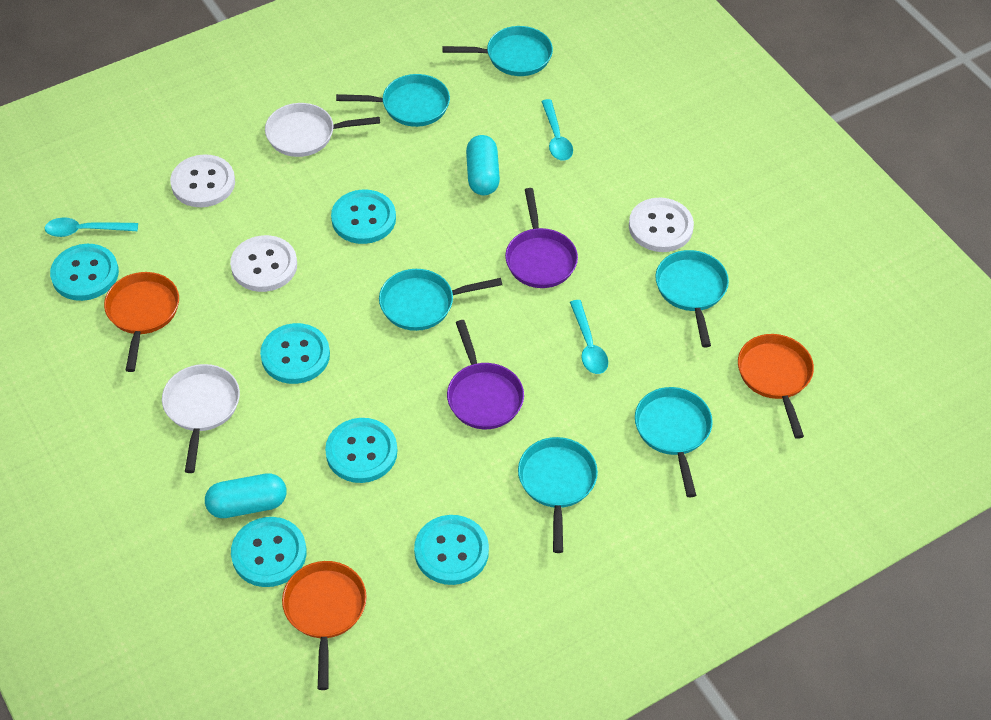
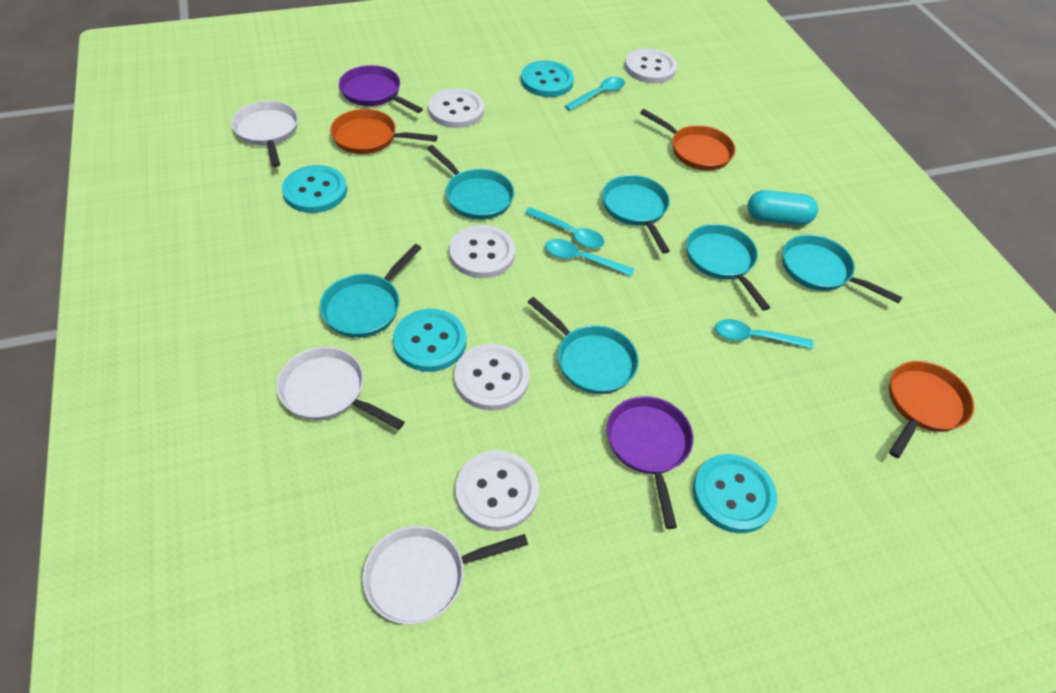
turquoise button: [50,244,119,301] [231,517,306,587] [260,323,330,384] [325,418,397,483] [331,189,396,244] [414,515,489,585] = 6 -> [282,165,347,213] [393,309,466,372] [521,60,574,97] [693,454,777,533] = 4
turquoise capsule: [205,473,287,518] [466,135,500,196] = 2 -> [747,190,818,225] = 1
turquoise spoon: [45,217,138,237] [541,99,573,161] [570,300,608,374] = 3 -> [525,207,604,249] [545,239,634,277] [565,77,625,111] [715,319,813,349] = 4
white button: [170,154,235,207] [230,235,297,292] [629,198,694,252] = 3 -> [428,88,484,128] [449,225,515,278] [454,344,529,411] [455,450,539,531] [625,48,677,84] = 5
white pan: [162,364,240,473] [265,103,380,157] = 2 -> [231,101,298,167] [276,347,405,430] [362,526,528,624] = 3

